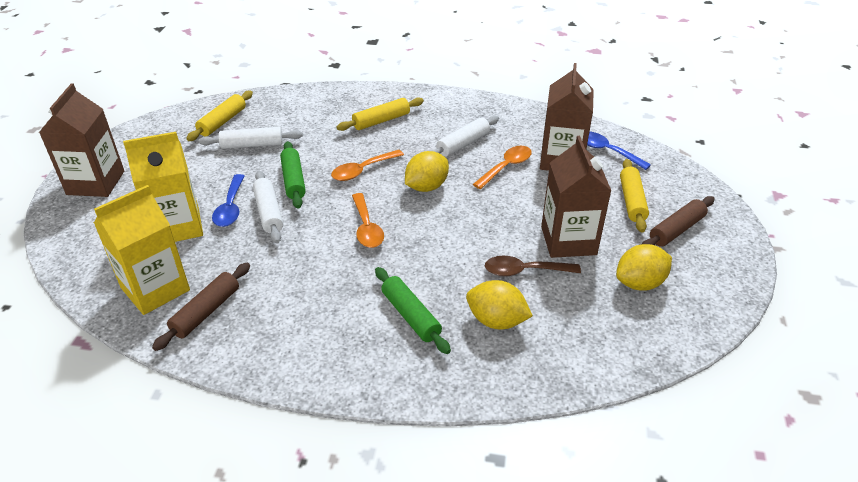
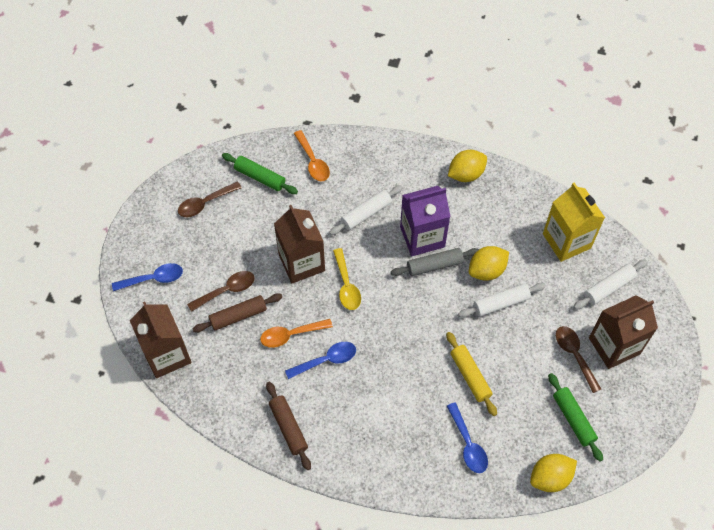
blue spoon: [212,174,244,227] [587,132,651,170] = 2 -> [112,263,183,291] [285,342,356,379] [447,402,488,473] = 3
brown spoon: [485,256,581,277] = 1 -> [178,182,242,217] [187,271,255,312] [556,326,601,393] = 3
grey rolling pin: none = 0 -> [391,248,479,276] = 1
orange spoon: [331,150,404,181] [352,193,384,248] [473,146,532,189] = 3 -> [260,319,333,348] [294,130,330,181] = 2
purple carton: none = 0 -> [400,186,451,256] = 1
yellow carton: [94,185,190,315] [123,132,203,242] = 2 -> [543,182,605,262] = 1
yellow rolling pin: [186,91,253,141] [337,98,424,131] [620,159,649,233] = 3 -> [446,332,497,416] = 1
yellow spoon: none = 0 -> [333,248,361,310] = 1

